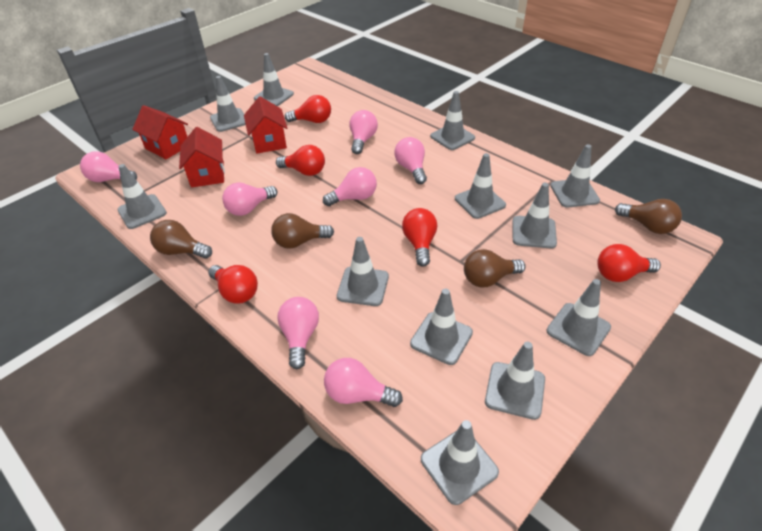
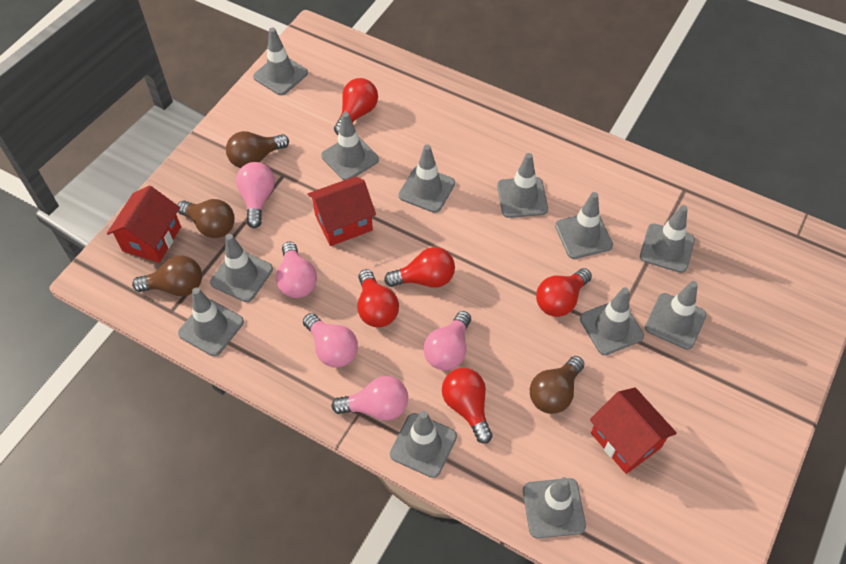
pink light bulb: [80,151,137,182] [222,183,278,216] [277,297,319,369] [323,167,377,206] [324,358,403,407] [349,110,378,154] [395,137,427,184] = 7 -> [236,162,275,228] [276,242,317,298] [303,313,358,367] [331,376,408,421] [424,311,471,371] = 5

